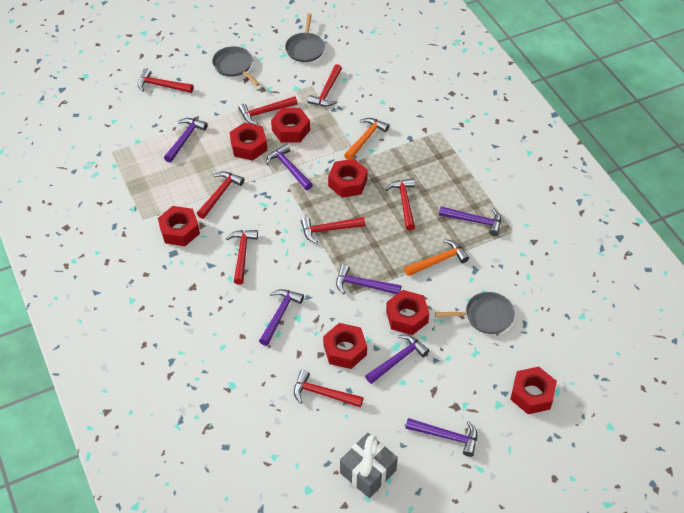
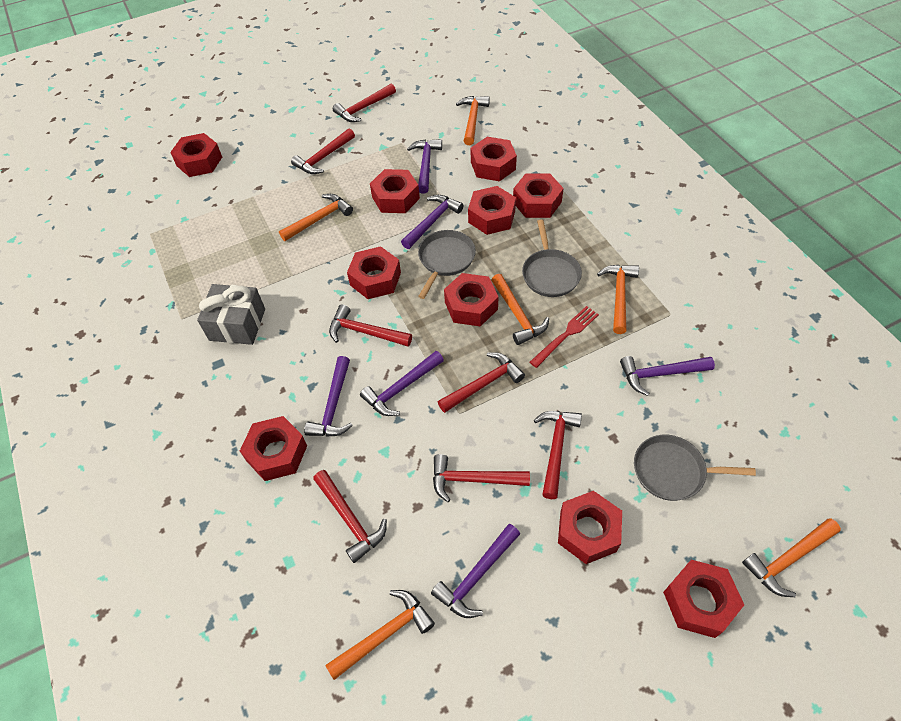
orange hammer: [344,118,389,160] [404,239,469,276] = 2 -> [279,194,353,241] [325,590,435,680] [456,96,490,145] [491,274,549,345] [597,265,639,334] [742,518,841,597] = 6
purple hammer: [164,118,208,163] [259,289,304,346] [266,144,313,190] [336,264,401,294] [365,334,429,384] [405,418,477,457] [439,206,501,236] = 7 -> [304,356,353,437] [360,351,444,416] [401,195,464,249] [407,139,442,194] [431,524,520,618] [620,356,715,396] = 6
red fork: none = 0 -> [530,306,599,368] = 1
red hammer: [138,68,193,93] [197,171,244,219] [226,230,258,285] [238,96,298,125] [294,370,363,408] [301,217,365,243] [308,64,342,107] [385,178,415,230] = 8 -> [291,128,355,174] [313,470,387,563] [329,304,412,347] [333,83,396,122] [433,454,530,502] [438,352,525,413] [534,411,582,499] = 7
red nut: [158,206,200,246] [230,122,267,161] [271,108,310,143] [323,323,367,369] [328,159,368,198] [386,290,429,335] [510,366,557,414] = 7 -> [170,133,222,177] [240,416,307,481] [347,246,401,299] [370,169,420,213] [444,273,499,327] [468,186,516,235] [471,137,517,181] [513,173,564,218] [558,491,622,564] [663,560,744,638] = 10

